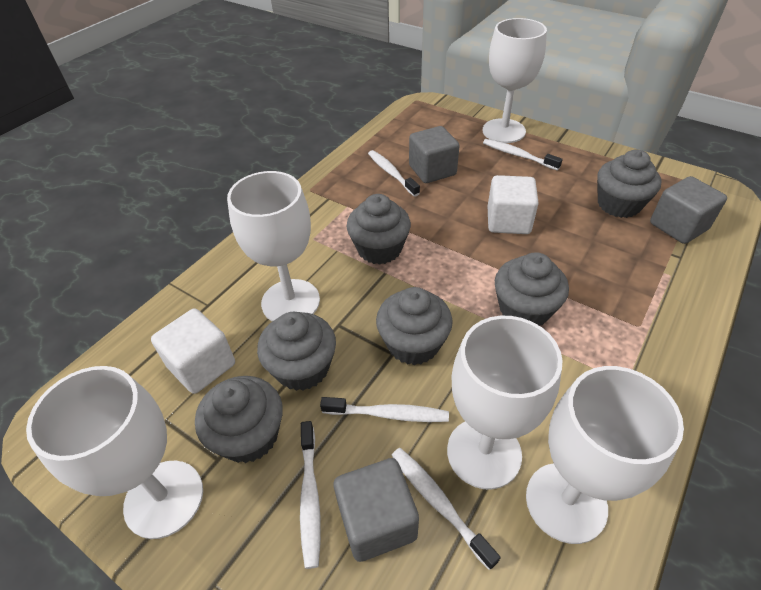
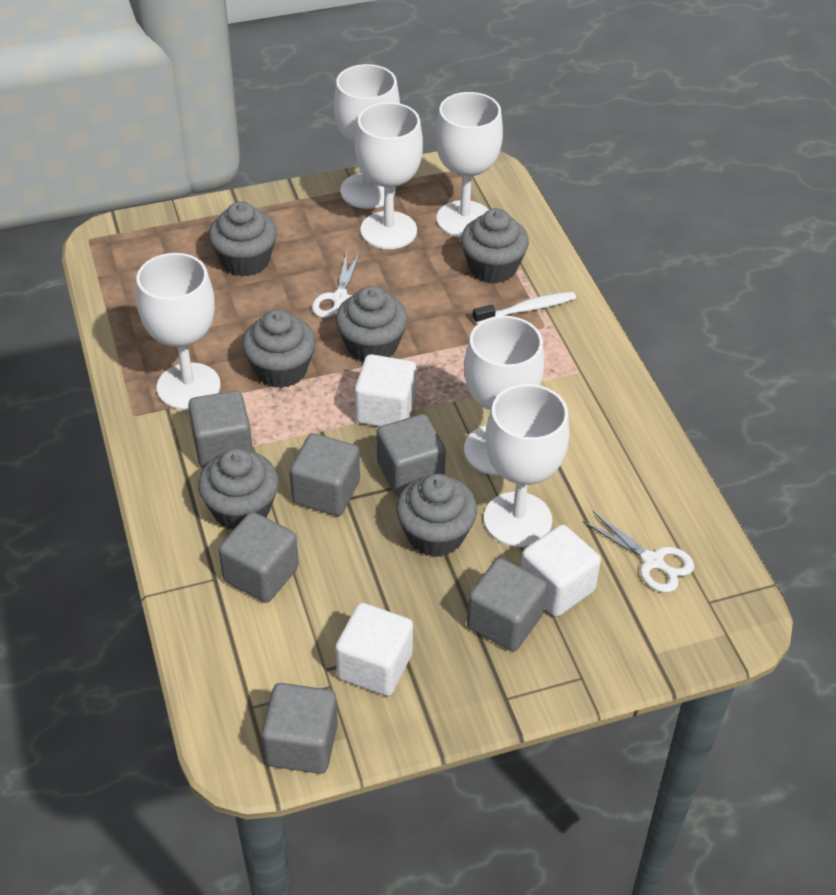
grey cube: [334,458,419,562] [409,126,459,183] [650,176,727,244] = 3 -> [188,390,253,468] [219,512,299,603] [262,683,338,774] [290,433,360,516] [377,414,446,496] [467,558,547,651] = 6
white cube: [151,309,235,394] [488,175,539,234] = 2 -> [335,603,413,696] [355,354,416,427] [520,525,601,617] = 3
white goblet: [26,366,203,539] [227,171,320,322] [447,316,563,490] [483,18,547,143] [526,366,684,544] = 5 -> [136,253,221,410] [334,64,400,209] [355,102,423,249] [435,92,503,238] [464,316,544,476] [484,384,569,547] = 6
white scissors: none = 0 -> [312,252,360,318] [583,511,694,593] = 2
white toothbrush: [300,421,321,569] [320,397,449,422] [368,150,420,197] [392,448,501,570] [483,139,563,171] = 5 -> [473,291,576,324] = 1

